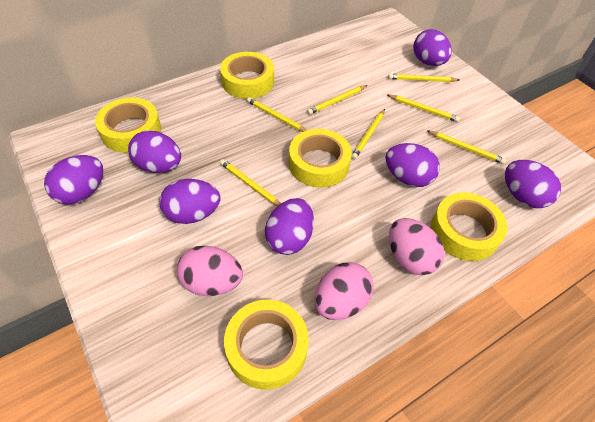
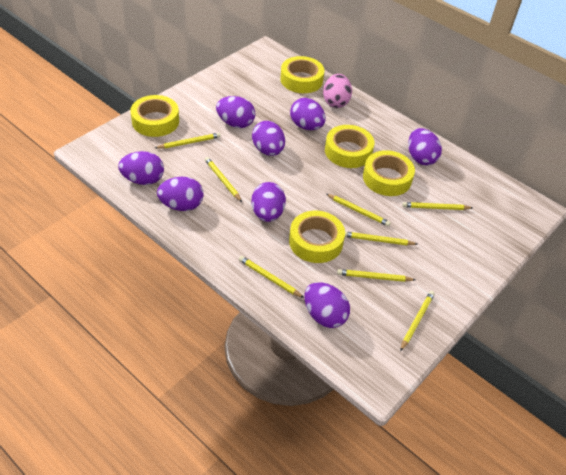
pink egg: [177,246,243,296] [315,262,374,320] [389,218,445,276] = 3 -> [323,74,352,108] = 1
purple egg: [44,155,104,205] [128,131,181,173] [159,179,220,224] [265,198,314,255] [385,143,440,187] [413,29,452,66] [505,160,561,208] = 7 -> [118,151,164,185] [157,177,204,211] [216,96,255,128] [251,182,286,222] [252,121,285,156] [290,98,326,130] [304,282,350,328] [408,128,442,165] = 8
yellow pencil: [220,159,281,206] [247,97,307,132] [307,85,367,115] [351,109,385,159] [387,94,460,122] [388,74,459,82] [426,130,506,164] = 7 -> [155,133,221,149] [205,157,242,202] [239,256,304,298] [326,194,391,226] [337,269,416,282] [345,231,417,245] [400,291,435,351] [402,202,473,210] = 8

